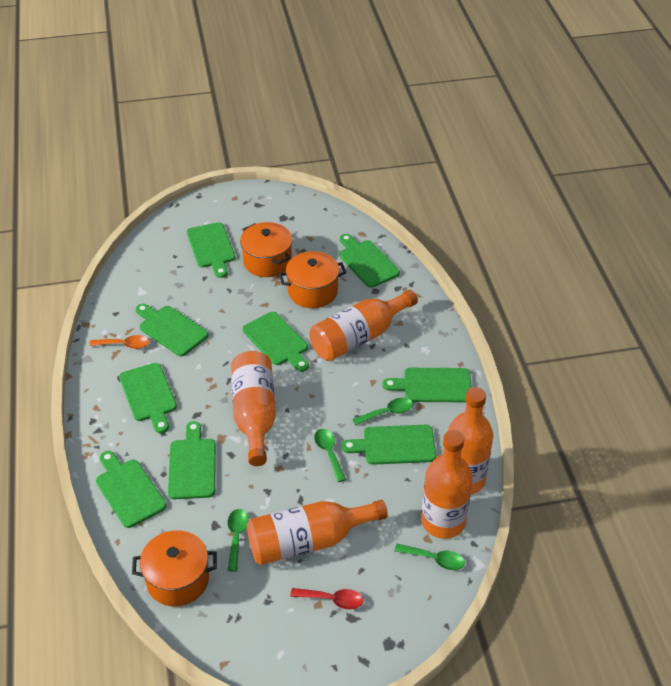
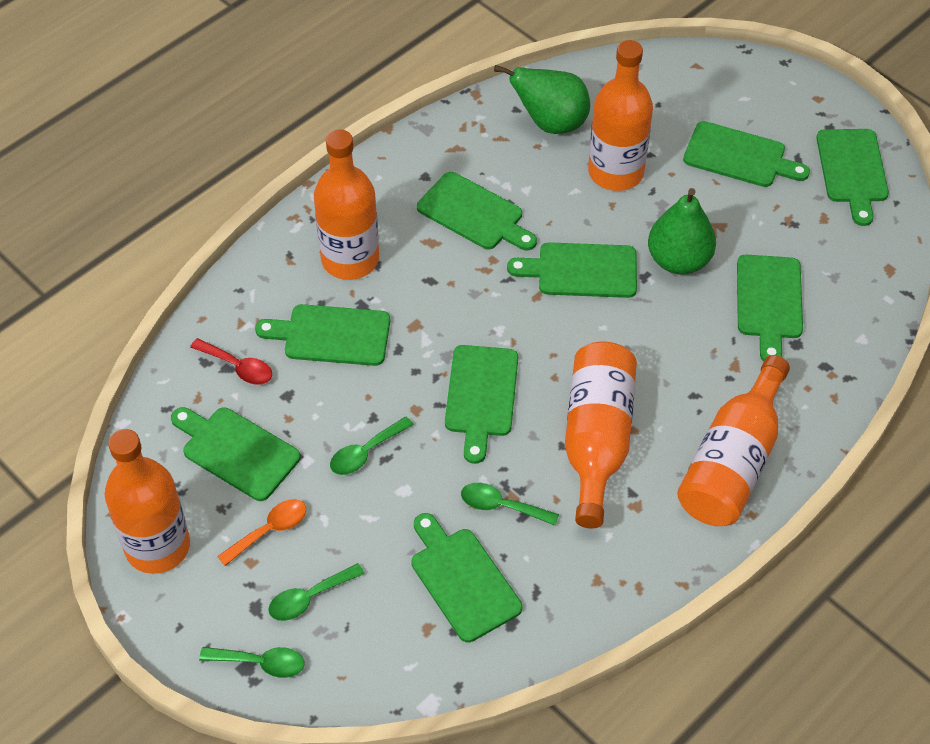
green pear: none = 0 -> [494,65,590,134] [648,188,716,274] = 2
orange pot: [132,530,217,607] [240,222,293,277] [279,251,346,308] = 3 -> none = 0

